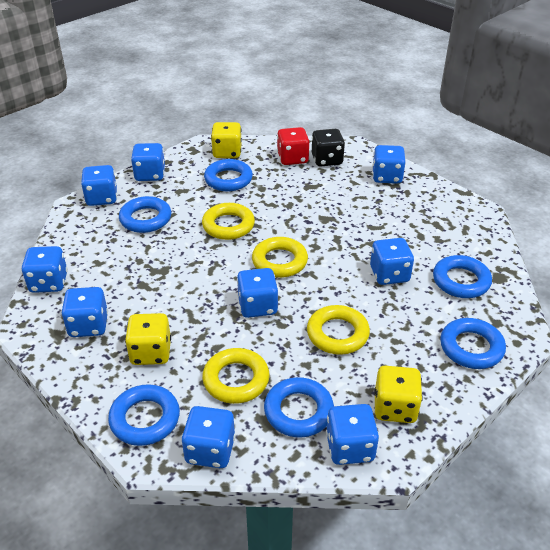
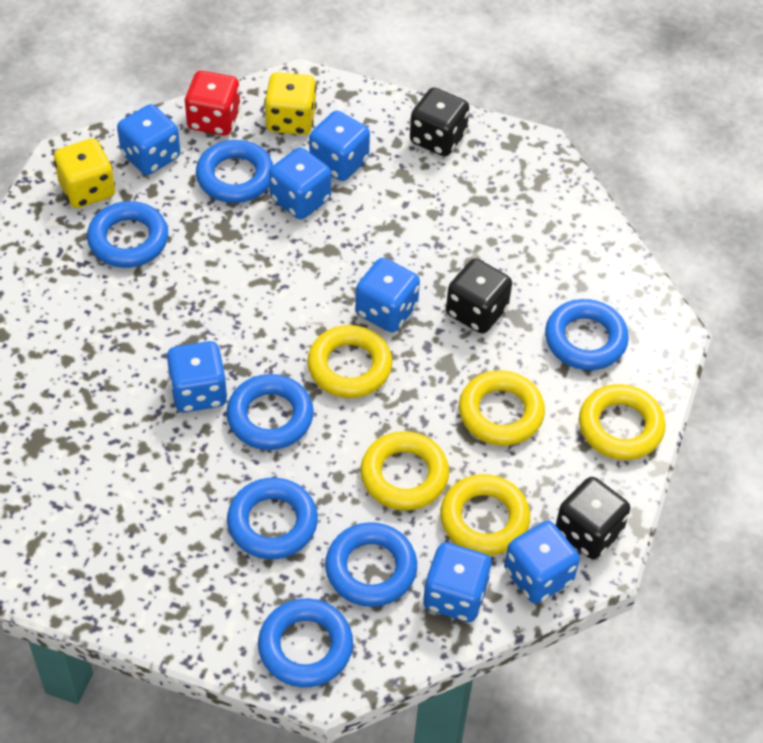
black dice: [312,129,345,167] = 1 -> [410,88,469,156] [446,259,512,334] [556,477,630,559] = 3
blue dice: [21,246,68,293] [61,287,108,337] [81,165,117,206] [131,143,165,181] [181,406,235,468] [237,268,278,318] [326,404,379,465] [370,238,414,285] [372,145,406,184] = 9 -> [117,104,180,175] [167,341,227,413] [269,147,331,220] [309,111,370,181] [355,258,420,332] [423,542,492,622] [504,521,580,604] = 7
blue ring: [108,384,180,446] [119,196,171,233] [204,159,253,191] [264,377,334,438] [433,255,492,298] [440,318,506,369] = 6 -> [87,201,168,268] [196,140,273,203] [226,374,314,450] [227,478,318,559] [258,598,353,688] [325,522,417,607] [545,299,629,370] = 7
yellow dice: [125,313,171,365] [211,122,242,158] [374,366,423,423] = 3 -> [54,138,115,208] [264,72,316,135] = 2
yellow ring: [202,203,255,240] [202,348,270,404] [252,237,308,278] [307,305,370,355] = 4 -> [307,325,392,398] [360,431,449,510] [440,474,530,556] [459,371,545,446] [579,384,666,460] = 5

